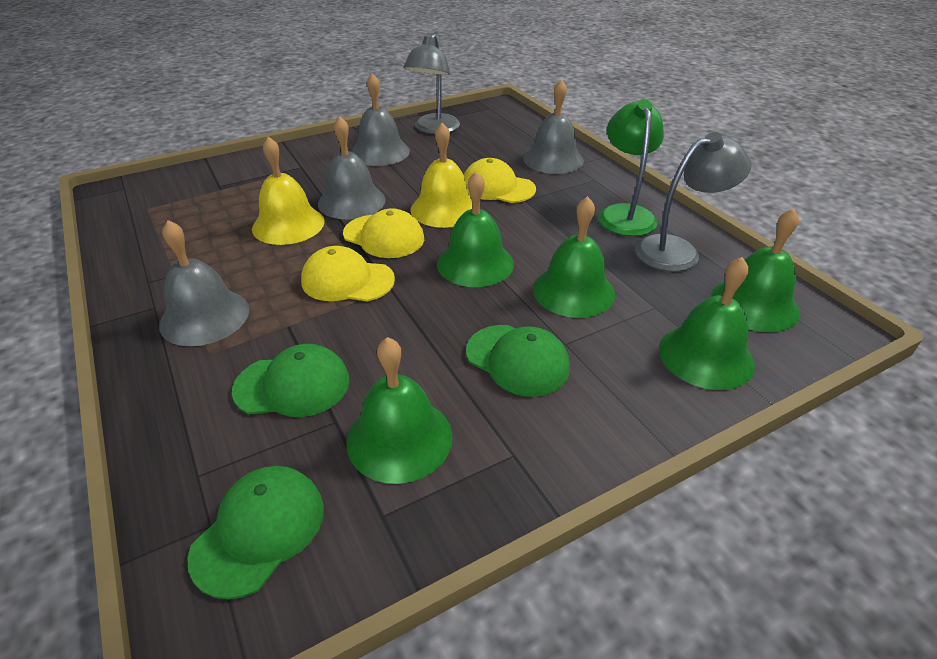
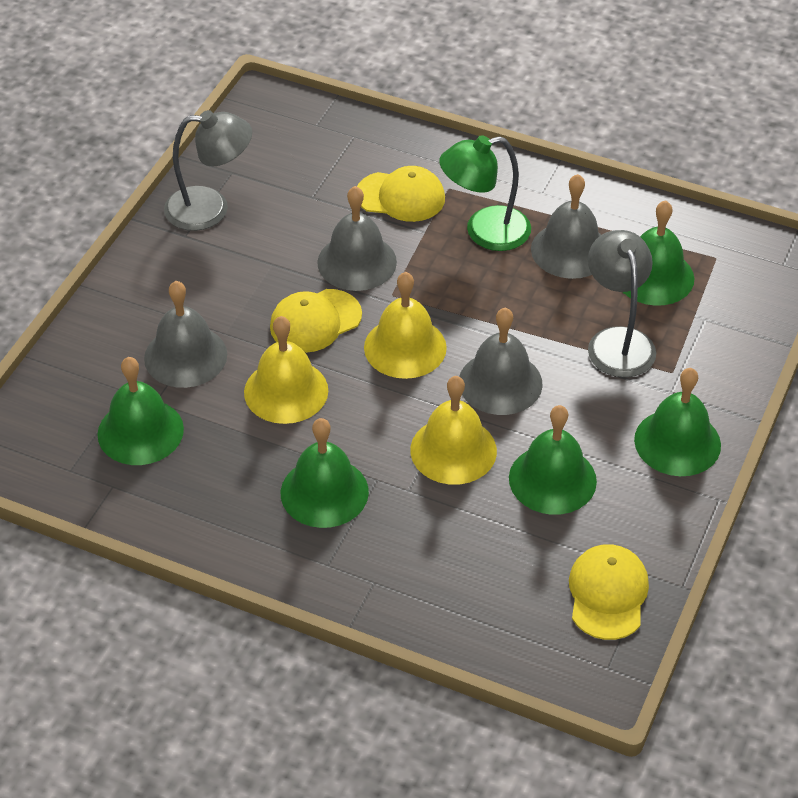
green cap: [187,466,324,600] [232,344,349,417] [466,325,570,397] = 3 -> none = 0
yellow bell: [252,137,325,245] [411,123,472,228] = 2 -> [244,316,328,424] [364,272,447,379] [410,376,497,485] = 3

